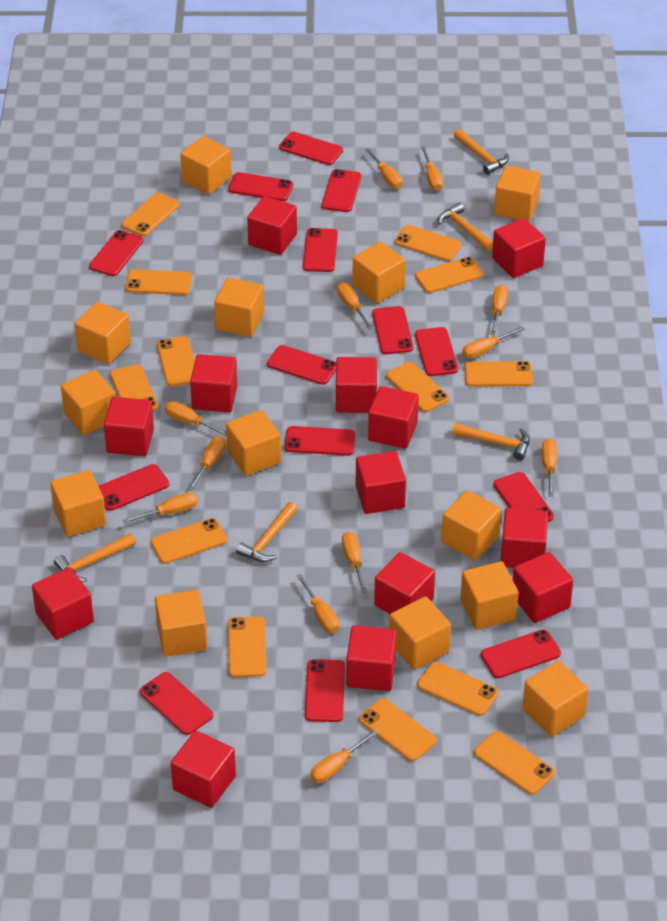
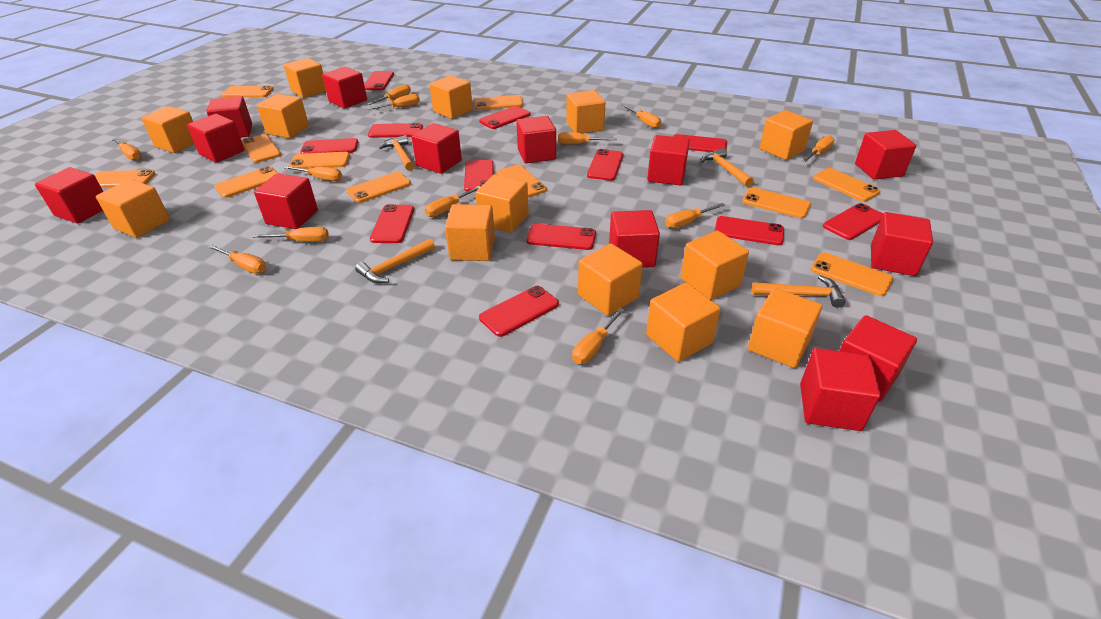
orange hammer: [54,533,136,582] [236,502,298,562] [438,202,493,251] [452,423,530,460] [454,129,509,175] = 5 -> [355,239,435,283] [379,135,415,171] [701,148,754,187] [752,275,846,308] = 4
orange phone: [110,364,158,411] [122,193,180,236] [125,269,192,295] [151,518,228,564] [157,336,195,386] [228,617,267,677] [359,698,437,761] [386,362,449,412] [395,225,462,261] [415,257,483,293] [417,661,498,716] [465,361,533,387] [474,731,555,795] = 13 -> [95,170,155,188] [215,166,278,198] [222,86,274,97] [242,134,281,163] [289,152,350,169] [346,172,411,203] [474,95,523,110] [496,165,547,197] [742,187,811,218] [811,252,893,296] [813,168,880,202] = 11
red phone: [89,230,143,276] [98,464,169,511] [140,672,213,735] [228,172,293,201] [267,345,336,385] [279,132,343,165] [285,426,355,456] [303,228,338,272] [305,659,345,722] [322,169,361,212] [372,306,413,354] [415,327,458,376] [481,629,561,678] [494,472,554,522] = 14 -> [300,138,358,154] [364,71,394,90] [368,123,423,138] [370,204,414,243] [464,160,494,191] [479,106,530,129] [479,286,559,337] [527,224,596,250] [587,149,623,181] [673,134,727,152] [714,216,784,245] [823,203,883,240] = 12

